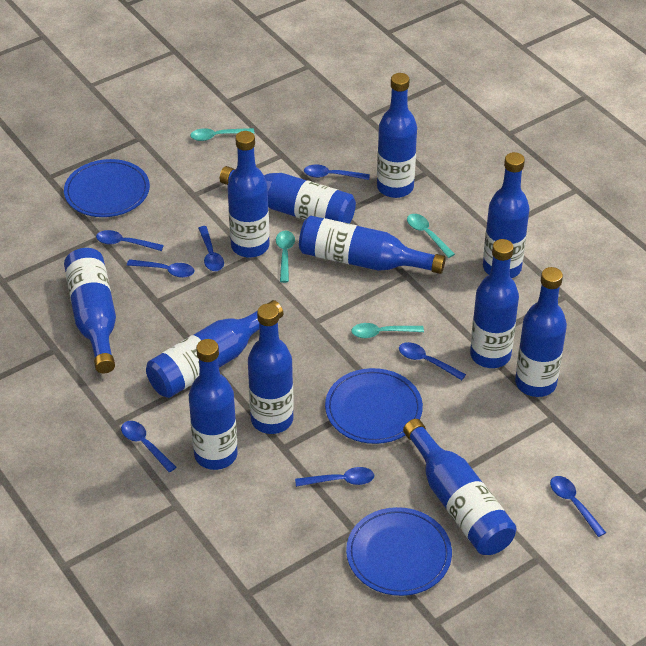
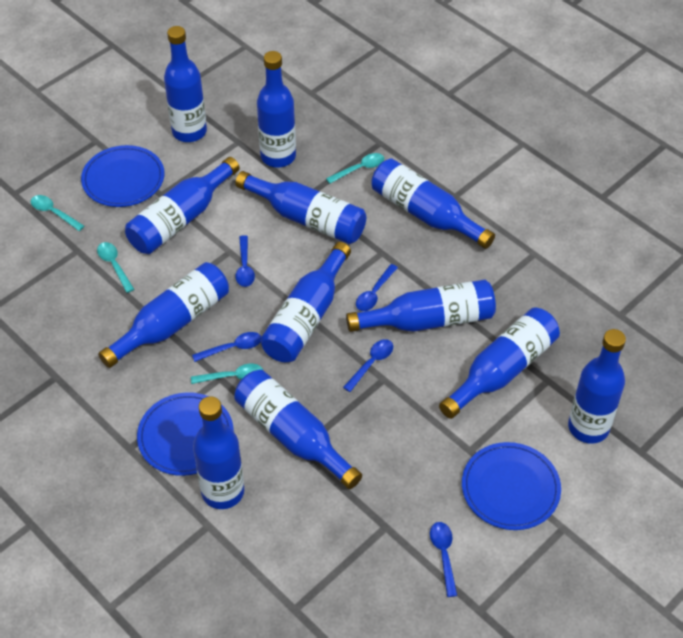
blue spoon: [96,230,164,251] [121,421,176,472] [127,259,194,278] [198,226,224,271] [295,467,374,487] [304,165,370,180] [399,342,466,380] [550,476,606,537] = 8 -> [192,332,261,362] [235,235,255,287] [343,339,393,392] [356,264,398,311] [430,522,457,597] = 5

